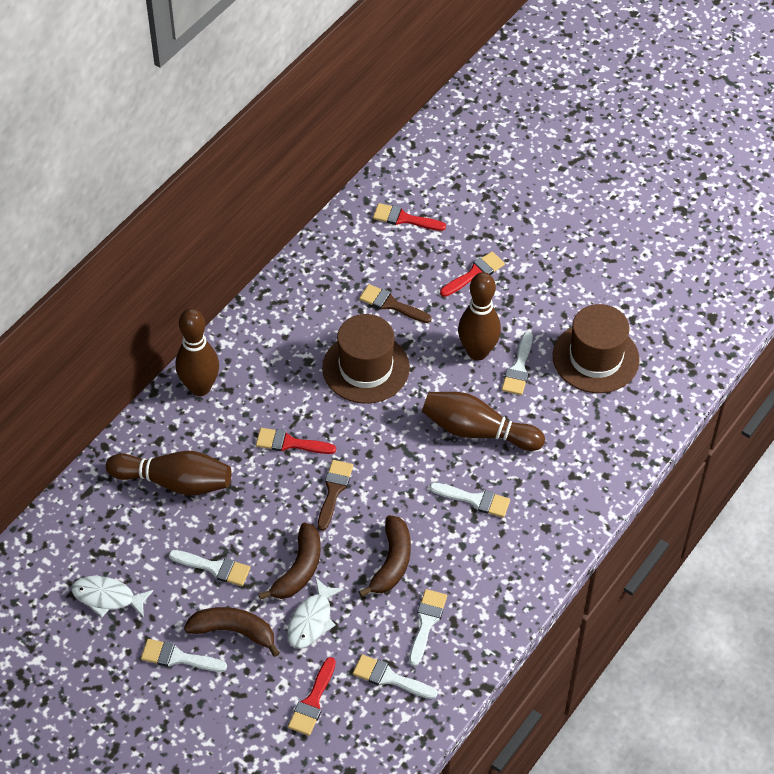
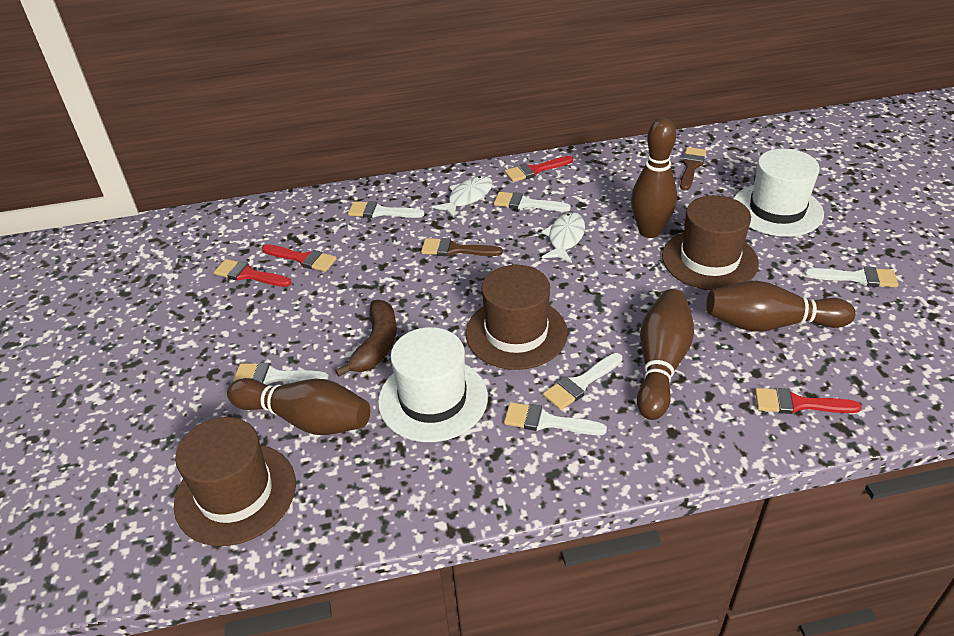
brown banana: [184,607,280,657] [258,523,321,600] [359,515,411,597] = 3 -> [335,300,397,377] = 1
brown hat: [322,314,410,404] [553,304,640,393] = 2 -> [174,417,296,546] [466,265,568,370] [662,195,759,290] = 3
white hat: none = 0 -> [378,327,488,442] [734,149,824,237] = 2

